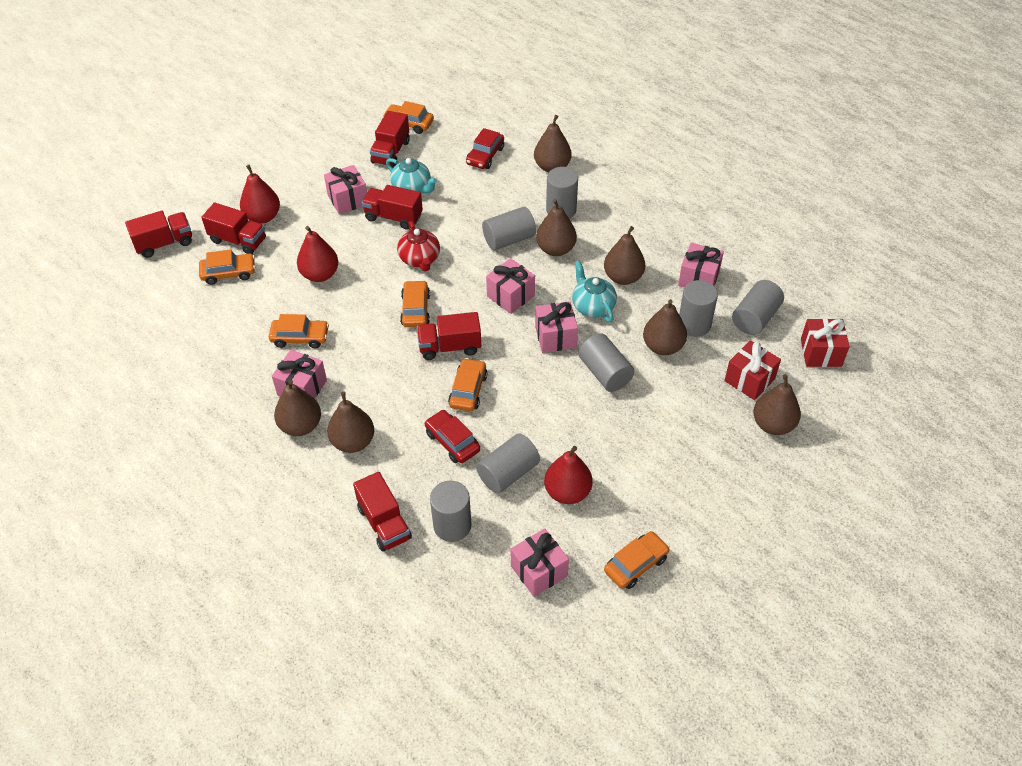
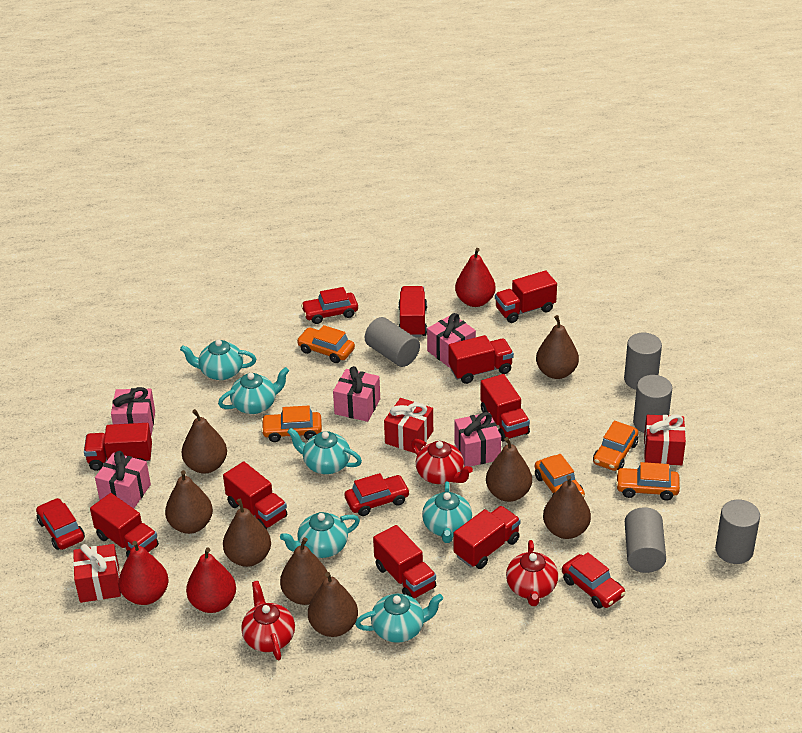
brown pear: [274,380,321,436] [327,392,374,453] [534,115,572,172] [536,199,577,256] [604,226,645,285] [643,299,687,355] [753,374,801,435] = 7 -> [165,470,213,534] [182,409,227,474] [223,499,271,567] [280,537,328,605] [308,572,358,637] [486,437,532,502] [536,315,579,379] [543,475,591,539] = 8
grey cylinder: [430,481,471,542] [476,433,540,494] [482,207,536,250] [546,167,578,219] [578,333,634,392] [679,280,718,337] [732,280,784,335] = 7 -> [365,317,420,367] [624,333,662,390] [625,507,666,573] [633,375,672,433] [715,499,760,564] = 5
orange car: [199,249,255,285] [269,314,329,348] [383,101,434,134] [400,280,430,327] [448,358,487,411] [604,531,670,589] = 6 -> [261,406,322,442] [297,325,355,363] [535,454,585,498] [593,421,638,471] [616,462,680,500] = 5
pink gift: [272,350,327,399] [324,165,367,215] [486,258,535,314] [511,528,569,597] [535,301,578,353] [678,243,724,288] = 6 -> [95,451,151,508] [111,387,155,436] [333,366,380,422] [427,313,476,368] [455,412,501,467] = 5
red car: [425,410,480,463] [466,128,504,169] = 2 -> [36,498,85,550] [301,287,358,324] [344,473,410,516] [562,552,626,609] = 4
red gift: [724,340,781,400] [801,318,849,367] = 2 -> [73,544,121,603] [384,398,433,453] [644,414,686,465] = 3
red teapot: [397,221,440,271] = 1 -> [241,581,295,661] [411,439,473,484] [506,540,558,606] = 3
red truck: [125,211,192,258] [201,202,266,254] [353,472,412,552] [362,185,423,230] [370,111,410,168] [417,312,481,360] = 6 -> [84,423,152,471] [90,493,159,558] [223,461,287,530] [373,525,436,598] [399,286,427,337] [449,335,514,384] [454,506,521,569] [480,374,530,442] [495,270,557,323] = 9
turquoise teapot: [386,158,437,193] [572,260,617,322] = 2 -> [180,340,256,380] [218,367,289,414] [280,512,360,558] [287,428,362,474] [355,594,443,643] [422,481,472,543] = 6

